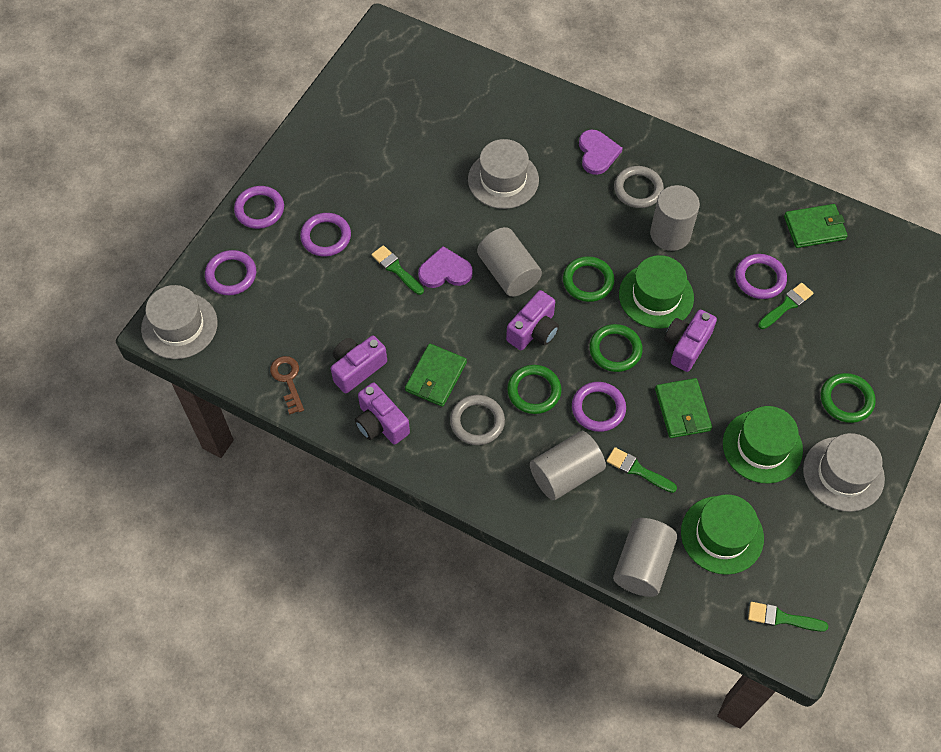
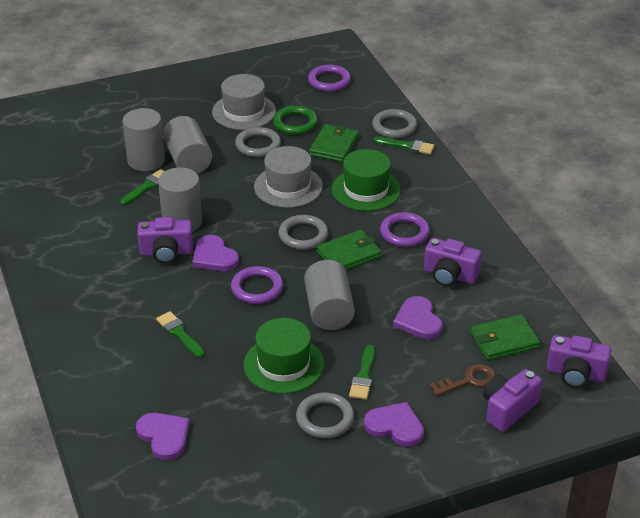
green hat: [619,255,694,329] [681,494,764,575] [723,406,803,484] = 3 -> [243,318,324,394] [332,149,401,211] = 2
green ring: [507,365,562,414] [563,256,614,302] [589,324,643,372] [821,373,876,423] = 4 -> [273,106,318,135] = 1
grey hat: [141,285,218,359] [468,139,539,209] [803,433,885,512] = 3 -> [212,74,276,130] [254,146,323,208] = 2
grey ring: [450,395,505,445] [614,166,664,208] = 2 -> [235,127,281,157] [278,215,328,250] [296,393,354,438] [372,109,417,138] = 4
purple heart: [418,246,473,288] [579,130,623,175] = 2 -> [136,413,190,460] [192,235,239,271] [364,402,424,447] [393,296,443,339] = 4
purple ring: [205,250,256,295] [234,186,284,229] [300,213,351,257] [572,382,626,432] [735,254,787,299] = 5 -> [231,266,283,304] [308,65,351,92] [380,212,430,247] = 3

